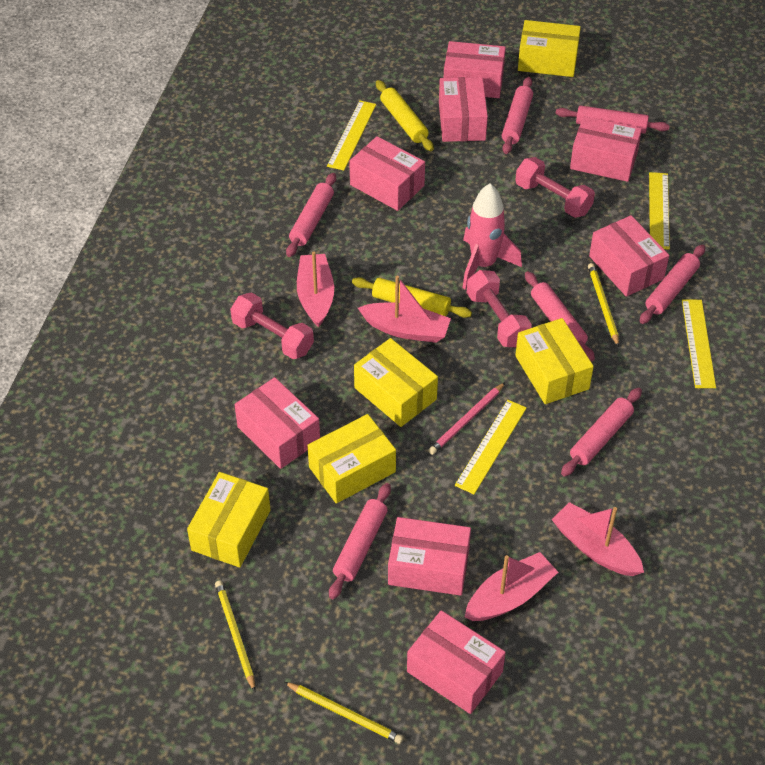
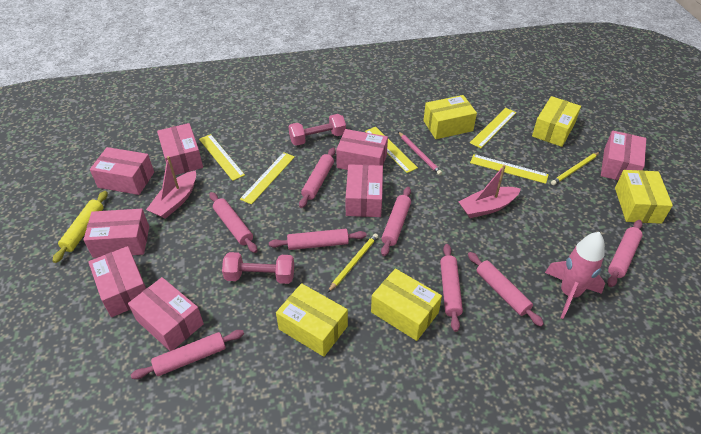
pink boat: [297,251,334,328] [358,276,451,343] [465,552,558,621] [552,502,644,576] = 4 -> [146,156,196,219] [459,165,521,218] = 2
pink dumbbell: [230,292,314,359] [467,270,532,347] [515,157,595,218] = 3 -> [222,252,294,284] [288,114,346,146] = 2
pink rolling pin: [286,173,336,257] [329,483,391,600] [502,77,533,154] [525,271,595,362] [555,105,670,134] [561,388,642,476] [640,245,705,324] = 7 -> [131,330,244,379] [210,192,257,253] [269,229,367,250] [299,148,336,208] [381,187,411,256] [440,244,463,332] [468,252,544,327] [607,220,643,287] = 8
yellow pencil: [215,580,255,692] [284,682,403,744] [588,263,619,347] = 3 -> [328,233,378,292] [551,152,600,185] = 2
yellow rolling pin: [352,277,472,318] [376,80,434,151] = 2 -> [53,191,108,263] = 1
yellow ruler: [327,100,376,171] [455,400,527,494] [649,172,670,250] [682,300,716,388] = 4 -> [199,134,245,181] [240,152,295,205] [365,127,418,173] [470,108,517,148] [470,154,549,184] = 5

